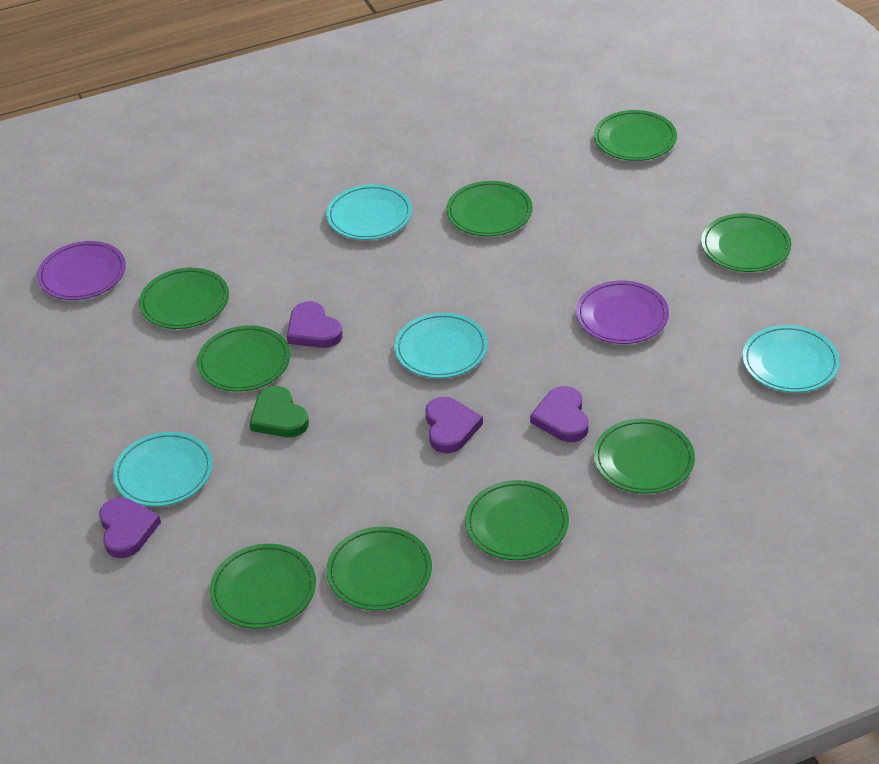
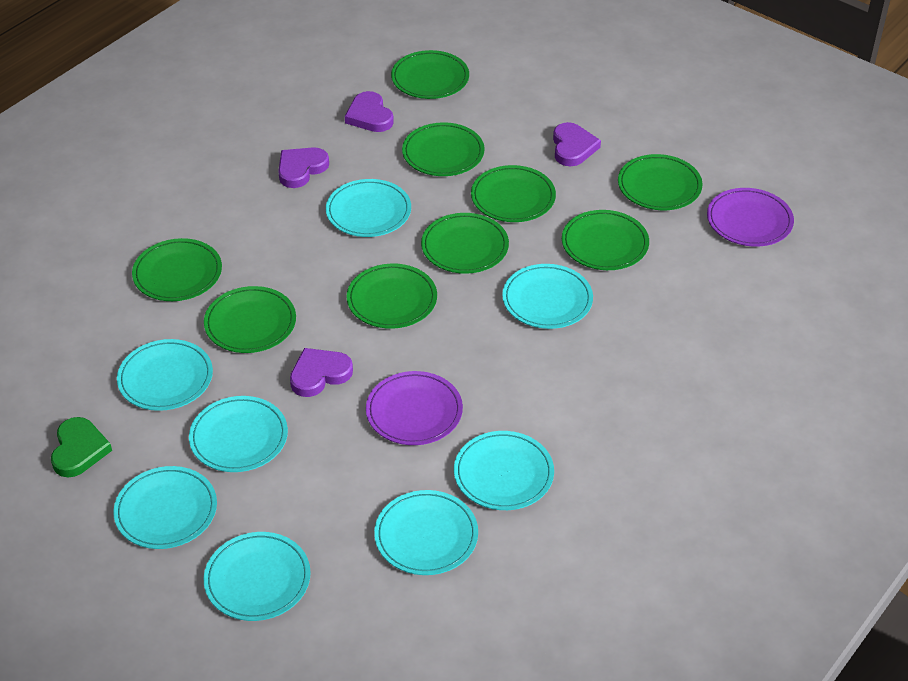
turquoise plate: [113,432,213,507] [326,184,412,240] [394,313,488,378] [742,325,840,393] = 4 -> [113,466,217,549] [117,339,213,411] [189,396,288,472] [204,532,311,621] [326,179,411,237] [374,490,478,575] [454,431,554,510] [502,264,593,329] = 8

